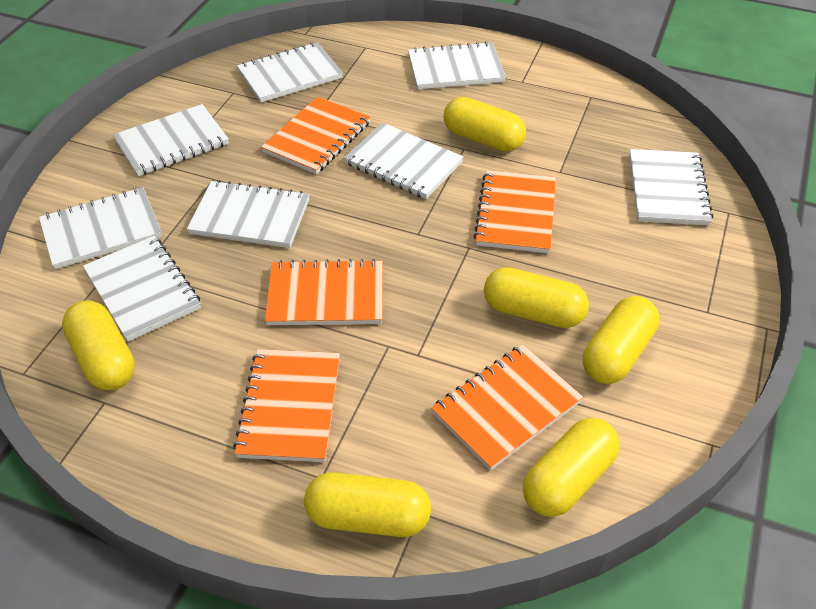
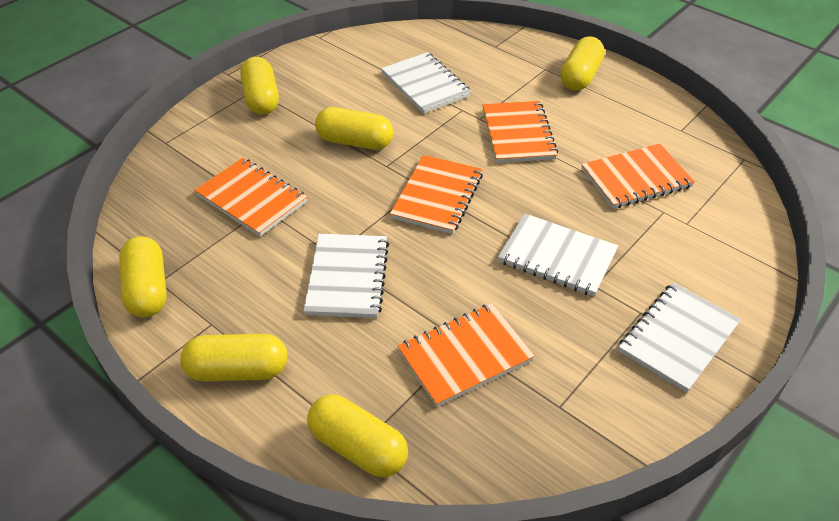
white notebook: [39,187,162,269] [83,236,201,342] [113,104,229,176] [187,180,310,248] [237,42,343,102] [344,123,463,199] [408,41,506,89] [629,149,713,225] = 8 -> [303,234,389,318] [381,52,471,114] [498,213,618,296] [618,282,741,393] = 4

